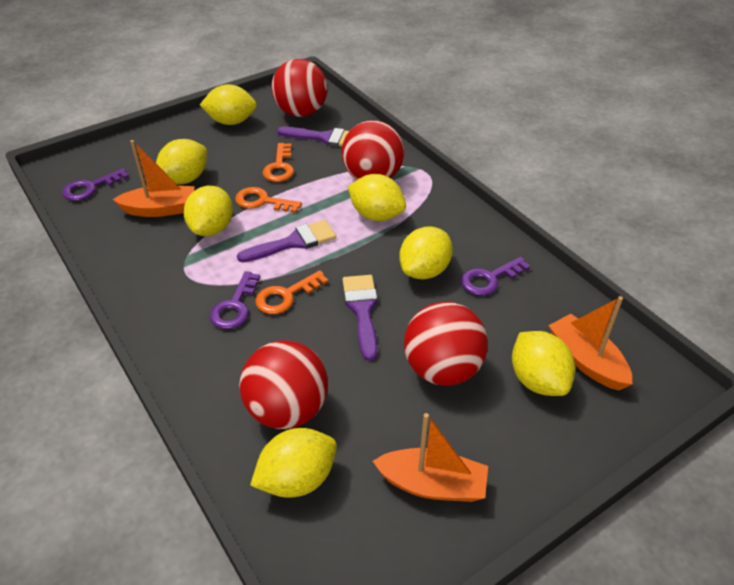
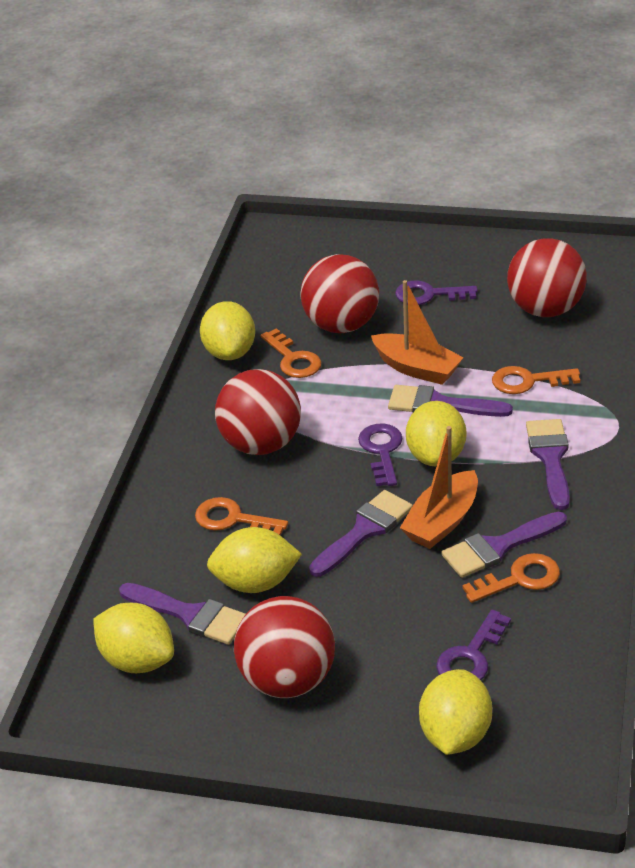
orange boat: [113,140,195,217] [373,413,488,502] [548,296,632,390] = 3 -> [371,280,464,385] [400,426,478,549] = 2
orange key: [235,187,302,213] [255,270,328,314] [263,143,294,182] = 3 -> [195,497,288,536] [261,328,321,378] [462,553,560,603] [492,366,580,394] = 4
purple brush: [237,220,336,262] [277,127,349,147] [343,275,377,361] = 3 -> [119,583,245,645] [309,490,413,577] [388,385,513,417] [441,512,567,578] [526,419,570,510] = 5
yellow lemon: [156,139,207,184] [184,186,233,236] [200,84,257,125] [250,428,337,498] [348,174,406,221] [399,226,453,279] [512,331,575,396] = 7 -> [93,603,174,673] [200,301,255,360] [207,527,302,593] [406,401,466,467] [419,669,492,755] = 5

